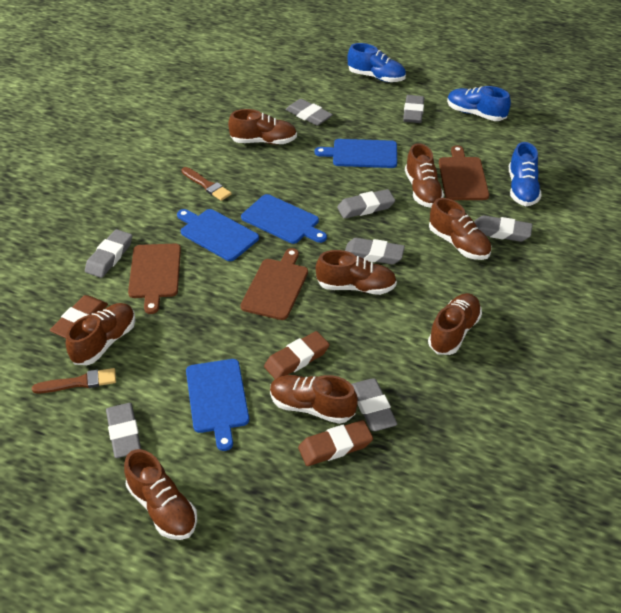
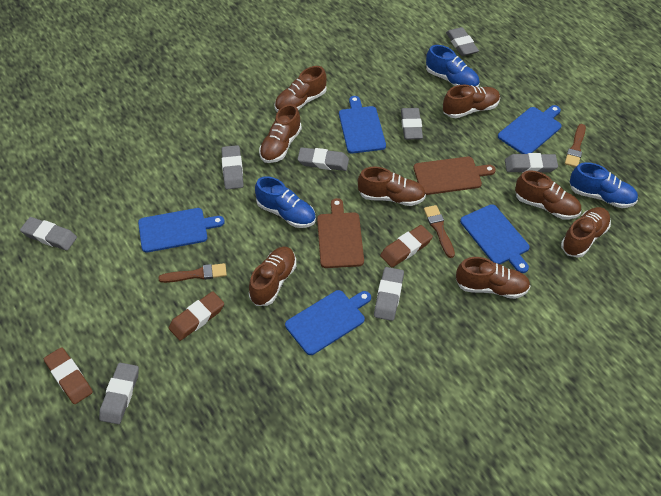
blue cutting board: [177,209,259,261] [186,359,249,451] [241,194,327,244] [314,139,397,168] = 4 -> [138,208,225,253] [285,290,371,355] [339,96,386,153] [460,204,530,273] [498,105,562,154] = 5
brown brush: [32,368,116,393] [182,167,232,201] = 2 -> [158,263,227,283] [424,205,455,258] [565,124,586,167] = 3
brown cutting board: [128,244,181,314] [240,248,308,320] [439,145,489,200] = 3 -> [317,198,364,268] [413,157,496,195] = 2

